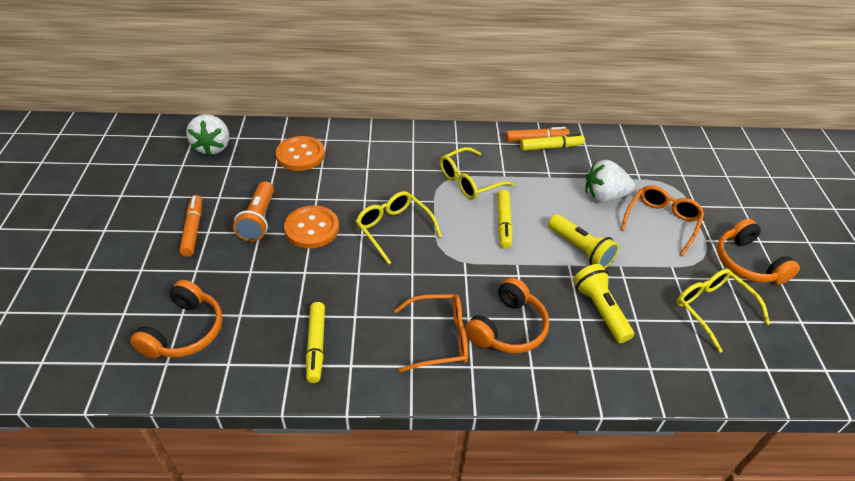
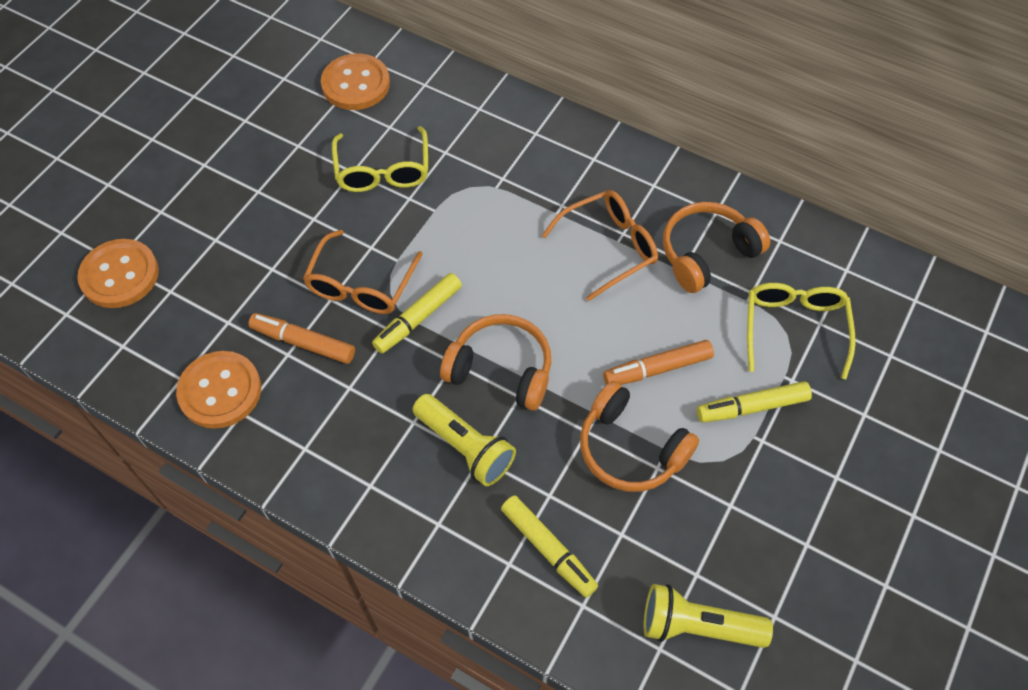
orange button: [276,136,325,171] [284,205,339,248] = 2 -> [77,239,159,308] [176,351,261,429] [321,53,390,110] = 3
orange flashlight: [233,181,274,242] = 1 -> none = 0
white strawberry: [186,114,229,156] [585,160,635,202] = 2 -> none = 0
yellow glasses: [356,191,442,265] [440,147,515,200] [676,269,770,353] = 3 -> [332,126,428,192] [747,283,856,379] = 2

